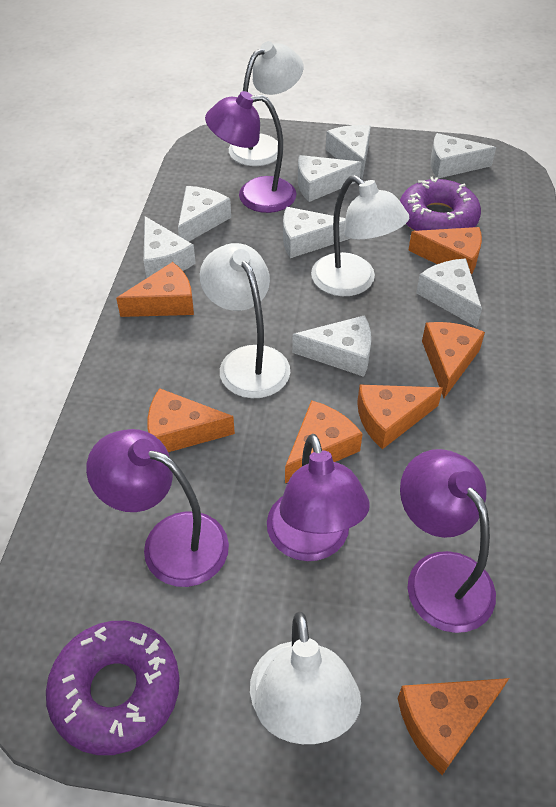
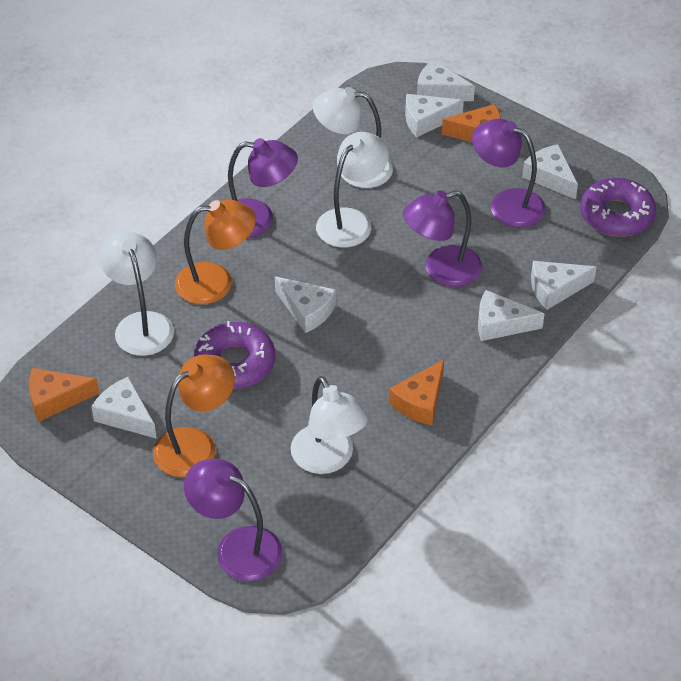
orange cheese: [116,262,194,317] [147,388,235,452] [285,400,363,483] [357,384,443,449] [398,678,509,775] [408,227,482,275] [422,322,485,398] = 7 -> [29,368,99,422] [389,360,444,425] [442,104,501,142] = 3
orange lamp: none = 0 -> [153,355,235,477] [175,200,256,304] = 2
white cheese: [144,216,196,278] [178,186,231,242] [283,207,350,258] [292,315,371,377] [298,155,361,202] [326,125,371,178] [416,259,482,327] [430,133,496,179] = 8 -> [91,376,157,439] [275,276,336,333] [405,94,464,137] [417,59,475,101] [478,290,545,341] [522,144,578,199] [531,261,597,310] = 7

